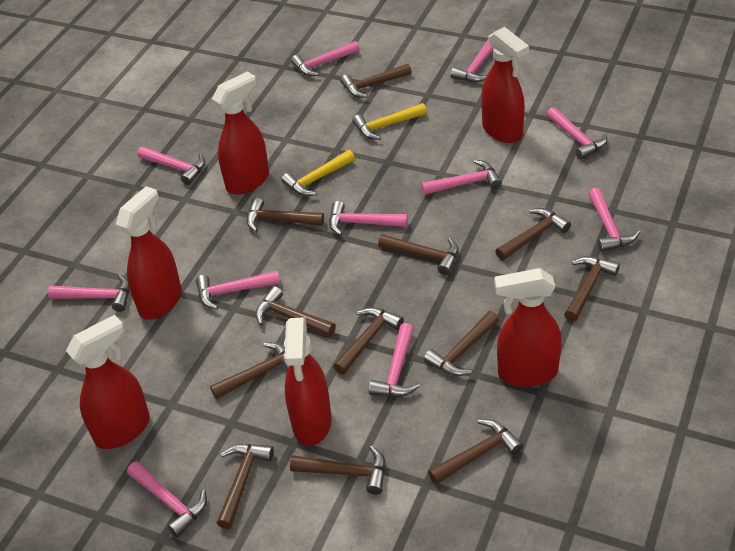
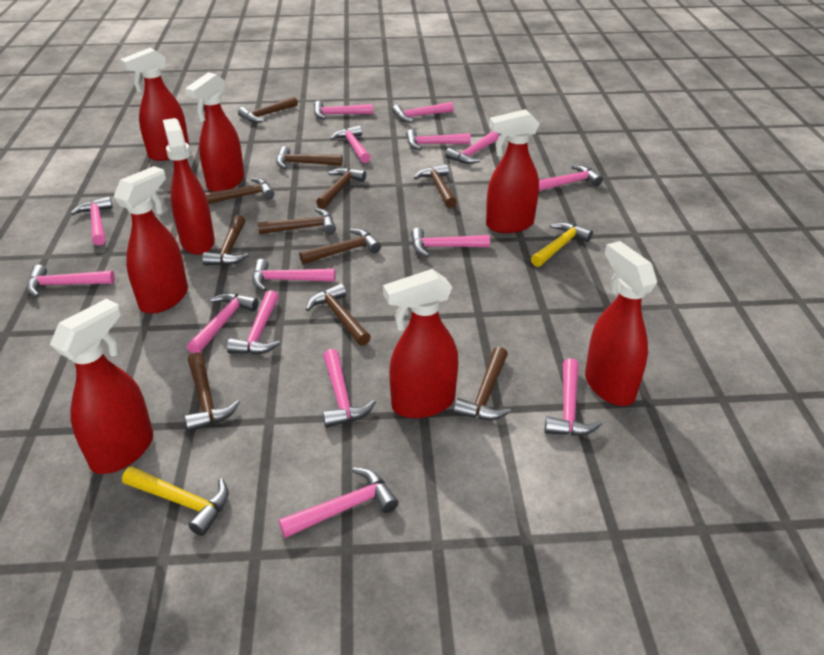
brown hammer: [210,343,289,399] [217,444,274,529] [246,197,324,232] [255,286,336,337] [290,446,386,495] [333,307,404,374] [340,64,412,98] [378,234,459,275] [424,311,499,376] [428,419,523,485] [496,208,571,260] [564,256,620,322] = 12 -> [185,352,240,432] [202,215,249,266] [205,178,274,204] [238,96,298,122] [258,208,336,234] [276,146,343,169] [299,229,381,264] [306,284,371,346] [316,168,366,209] [414,164,457,208] [453,347,511,420] = 11
pink hammer: [48,274,130,312] [127,461,207,537] [137,146,206,185] [196,270,280,310] [291,41,360,76] [329,201,408,236] [369,323,420,397] [421,160,502,195] [451,38,493,82] [546,107,607,160] [588,188,640,252] = 11 -> [26,265,115,297] [70,197,113,245] [187,293,259,353] [227,290,280,355] [252,259,335,291] [278,467,398,538] [314,101,373,119] [323,349,376,428] [330,125,371,163] [392,102,454,122] [406,129,471,150] [411,228,490,257] [445,131,499,164] [539,165,603,191] [545,358,602,436] = 15
red spray bottle: [66,315,150,449] [116,186,182,320] [212,71,269,195] [284,317,332,446] [481,27,529,143] [494,268,562,387] = 6 -> [50,299,153,474] [114,166,188,314] [120,48,190,161] [163,118,215,255] [185,72,244,192] [383,269,458,418] [486,109,540,233] [585,241,657,406] = 8

